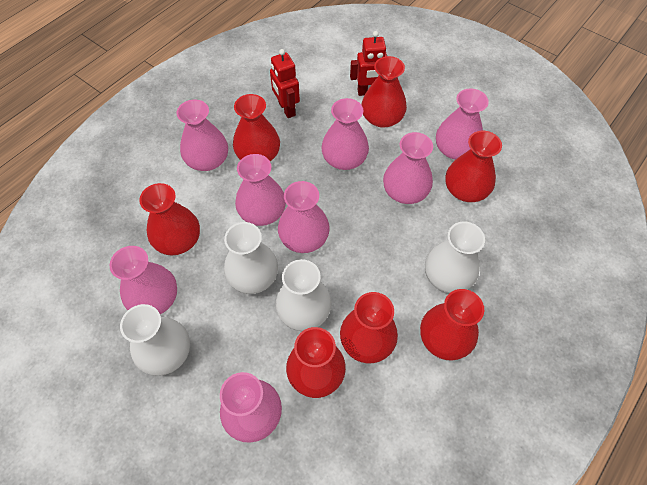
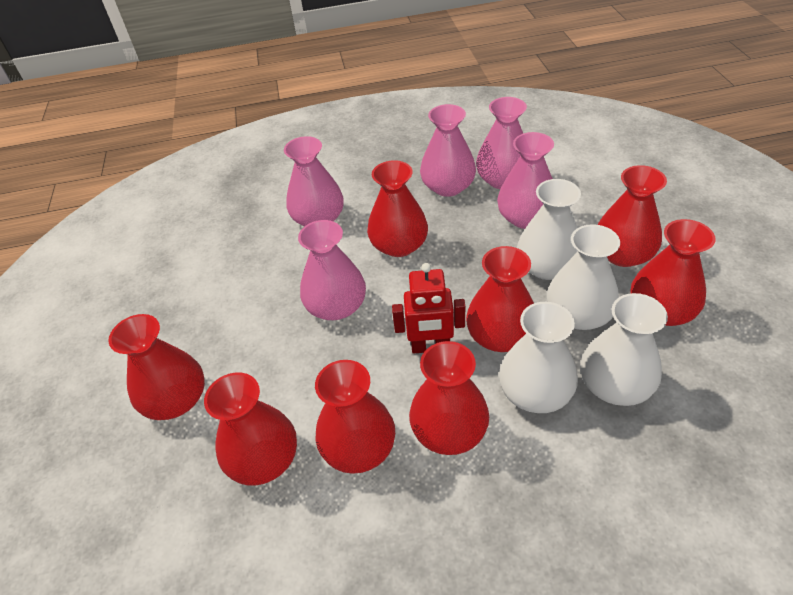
pink vase: [109,246,177,314] [177,100,228,171] [220,372,282,443] [235,154,286,226] [278,181,330,253] [321,98,369,170] [383,132,433,204] [436,88,489,160] = 8 -> [284,136,344,226] [298,220,366,320] [420,104,476,197] [476,97,527,189] [497,132,554,229] = 5
red robot: [270,49,300,118] [350,31,387,96] = 2 -> [392,263,465,354] = 1
red vase: [139,183,200,255] [233,94,280,161] [286,327,346,398] [340,292,398,364] [361,56,407,128] [420,289,484,361] [445,131,502,202] = 7 -> [108,314,205,420] [204,373,297,486] [315,360,395,474] [367,160,428,257] [409,341,489,455] [466,246,534,352] [598,165,667,267] [631,219,715,326] = 8

